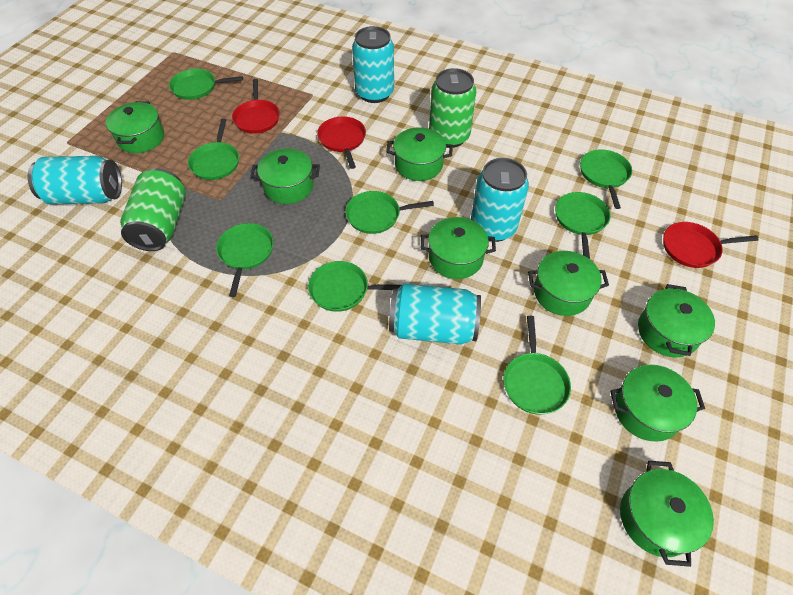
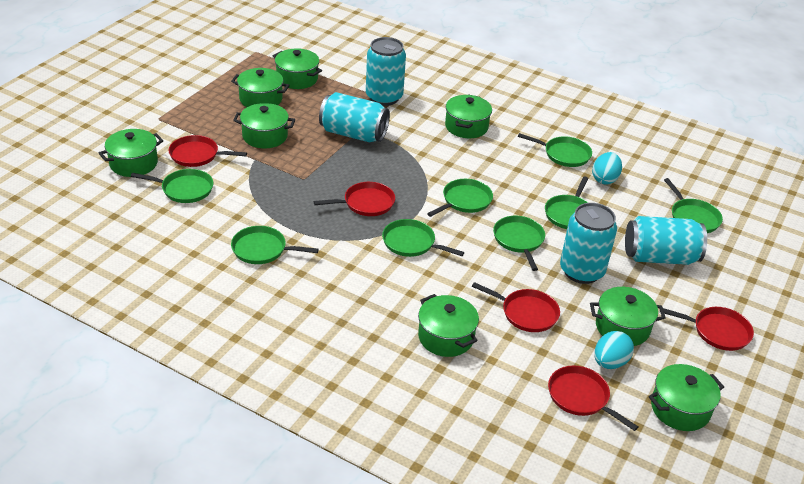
green can: [120,168,186,251] [429,68,476,148] = 2 -> none = 0
red pan: [232,79,280,134] [317,116,366,169] [663,222,759,268] = 3 -> [168,135,247,167] [314,182,395,216] [472,282,560,332] [548,366,638,431] [660,307,754,351] = 5
turquoise egg: none = 0 -> [592,152,622,185] [595,331,634,369] = 2

